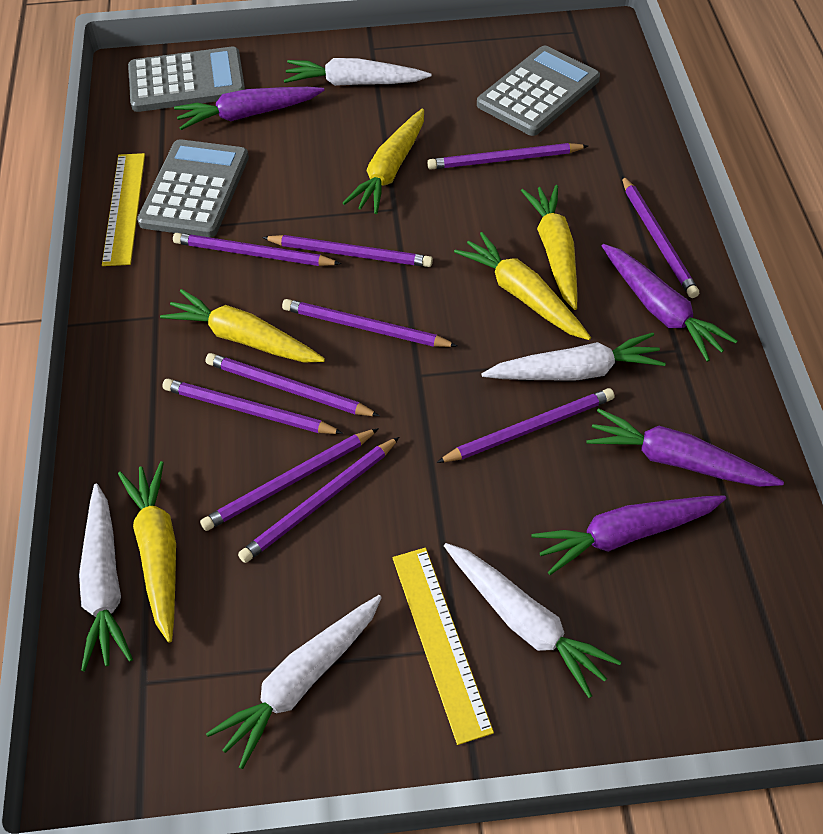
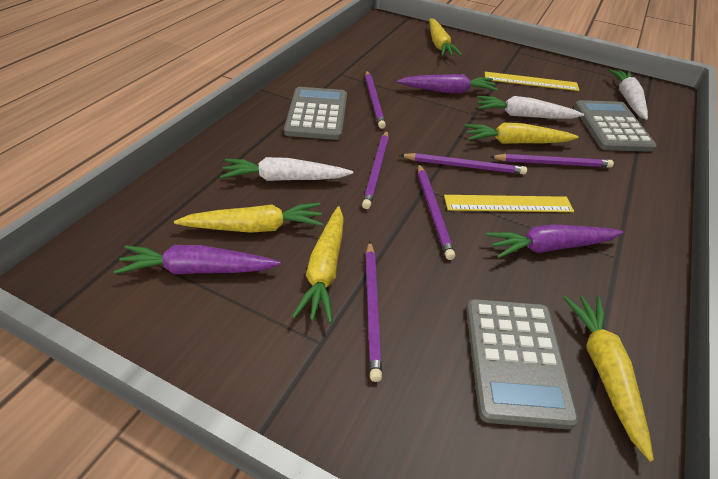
purple carrot: [174,87,324,130] [531,495,726,575] [586,408,784,487] [602,244,737,362] = 4 -> [114,245,281,275] [397,74,498,93] [486,224,624,258] = 3
purple pencil: [162,379,343,434] [173,233,341,266] [200,428,379,531] [205,353,380,416] [238,437,399,563] [262,235,433,267] [282,299,457,347] [427,143,588,170] [436,388,615,463] [622,176,699,298] = 10 -> [362,131,389,209] [365,71,386,129] [366,241,382,382] [400,153,527,174] [418,164,455,260] [490,154,614,168] = 6
white carrot: [79,484,133,671] [206,595,382,769] [284,58,432,86] [444,543,621,698] [481,333,666,381] = 5 -> [220,157,353,181] [477,96,584,119] [608,69,648,120] = 3

